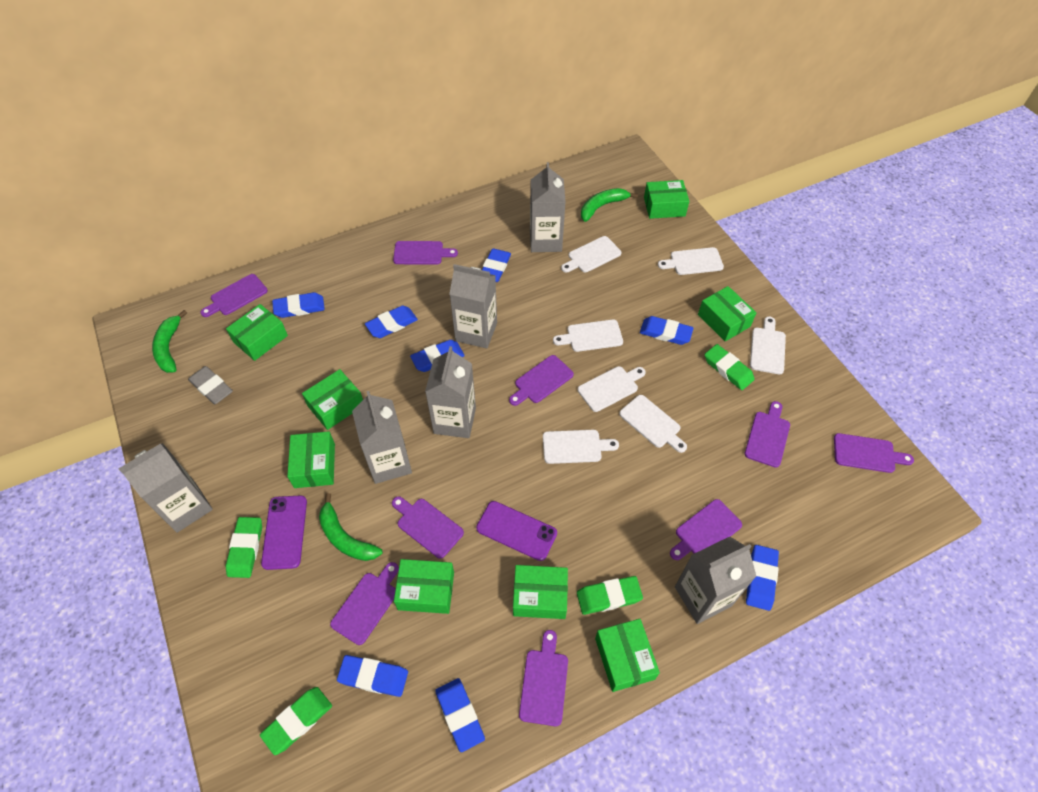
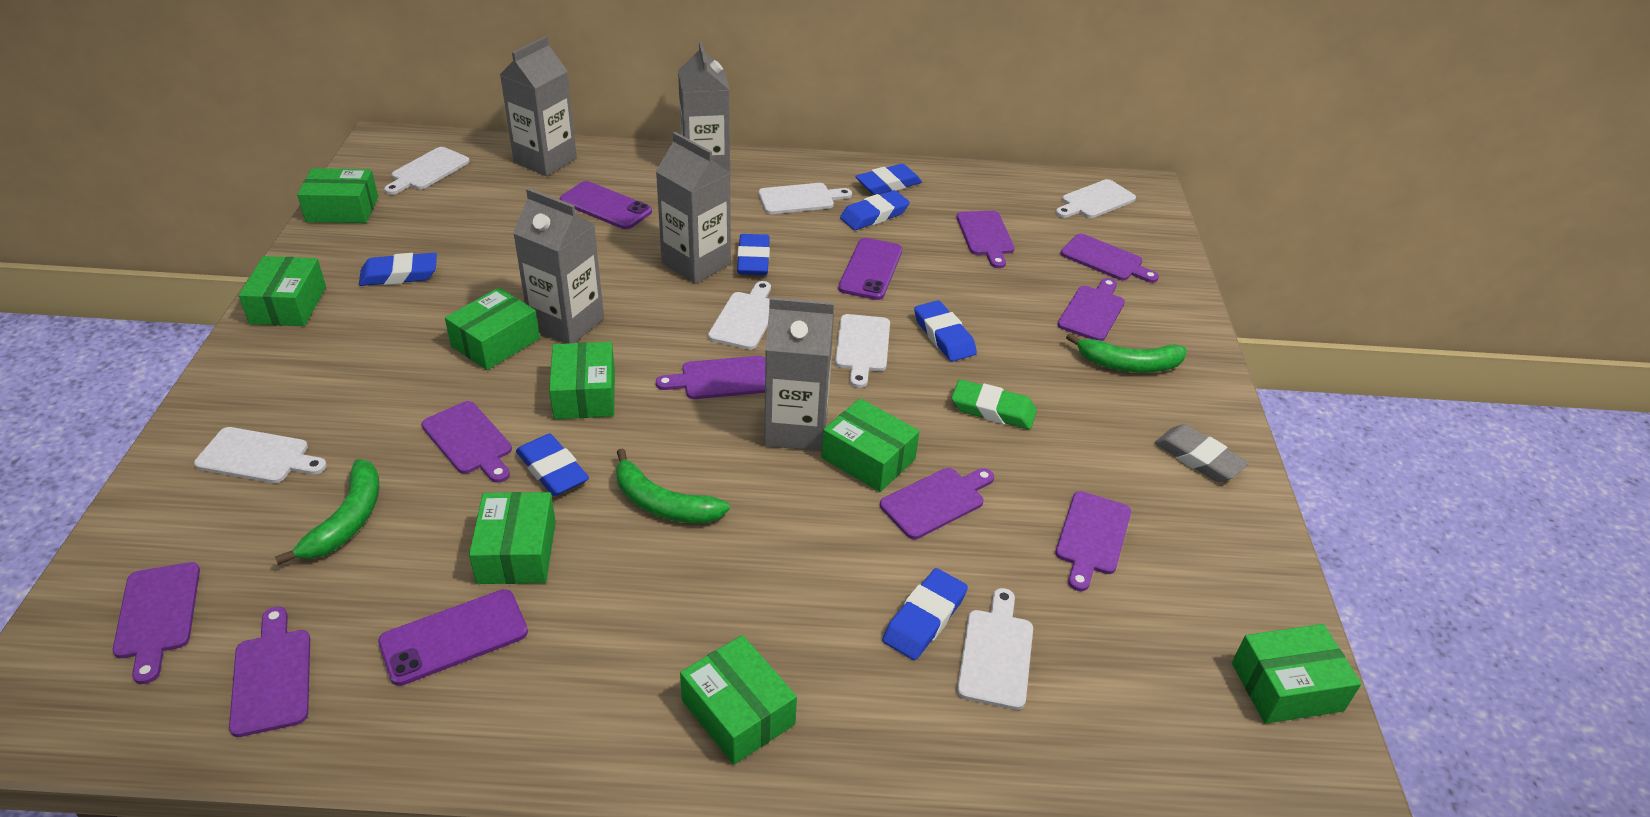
blue eraser: [272,292,325,318] [337,655,408,697] [365,305,418,338] [410,340,465,372] [435,678,485,752] [482,248,511,282] [640,316,693,345] [746,545,779,611] = 8 -> [359,253,437,286] [516,434,589,496] [737,234,770,275] [840,190,910,230] [855,164,922,195] [882,568,968,660] [914,300,977,362] = 7
green eraser: [226,517,262,578] [260,687,332,755] [577,576,643,615] [704,344,755,390] = 4 -> [951,379,1037,430] = 1
grey carton: [118,443,213,533] [352,391,412,484] [425,346,476,438] [449,264,497,348] [530,162,566,252] [675,537,757,624] = 6 -> [500,36,577,176] [513,188,604,344] [656,132,731,284] [678,41,730,172] [764,297,834,451] = 5
purple phone: [261,495,307,570] [476,501,557,561] = 2 -> [378,589,528,686] [560,181,652,229] [838,238,902,300] = 3

